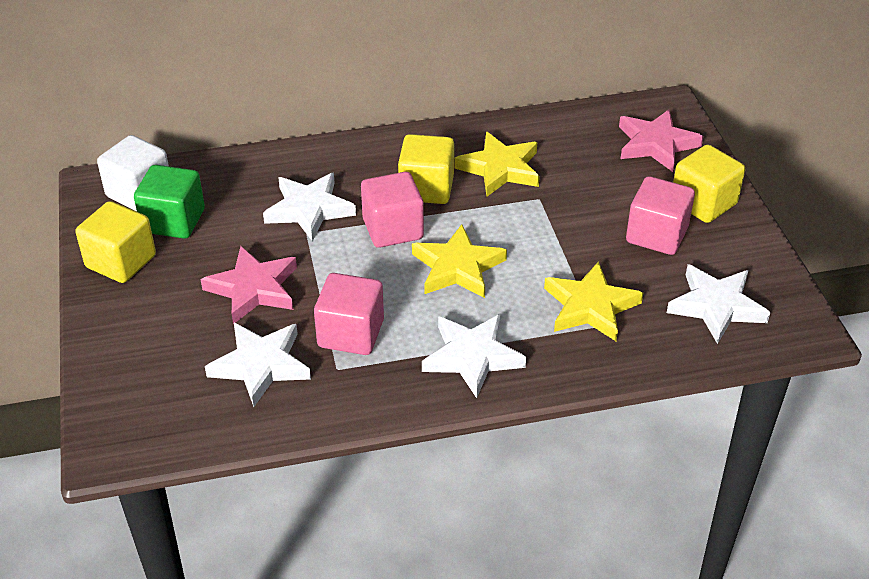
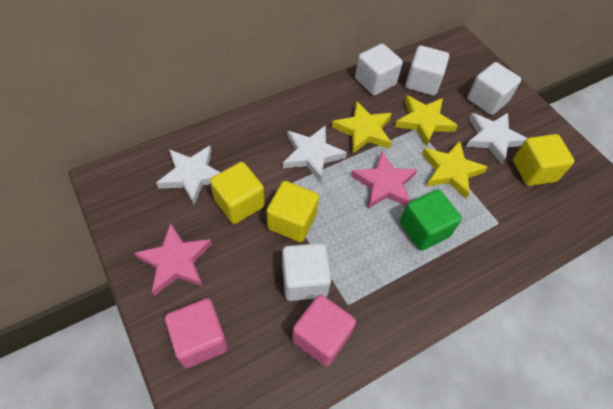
pink cube: [314,273,384,355] [361,172,424,248] [626,176,695,255] = 3 -> [165,298,228,368] [292,295,356,366] = 2
white cube: [97,135,169,211] = 1 -> [282,243,331,301] [355,44,403,96] [405,45,449,96] [467,62,521,115] = 4
white star: [205,323,311,407] [263,173,356,241] [422,314,526,398] [667,264,770,344] = 4 -> [156,145,221,205] [283,125,347,182] [466,113,527,164] = 3

